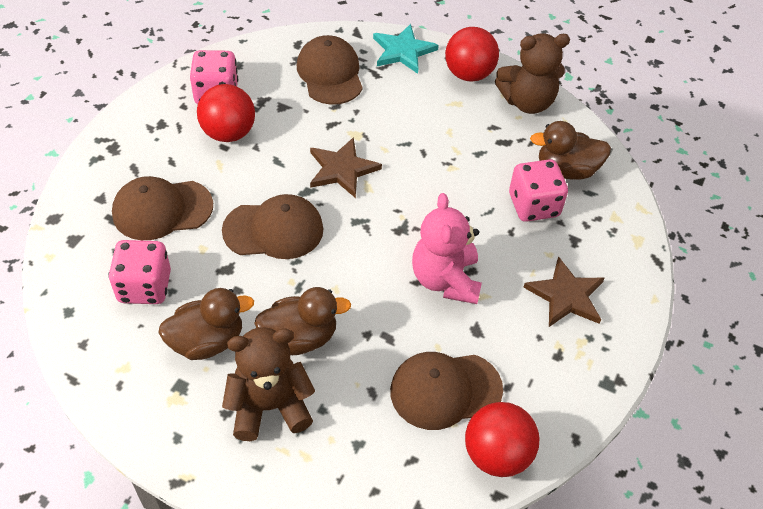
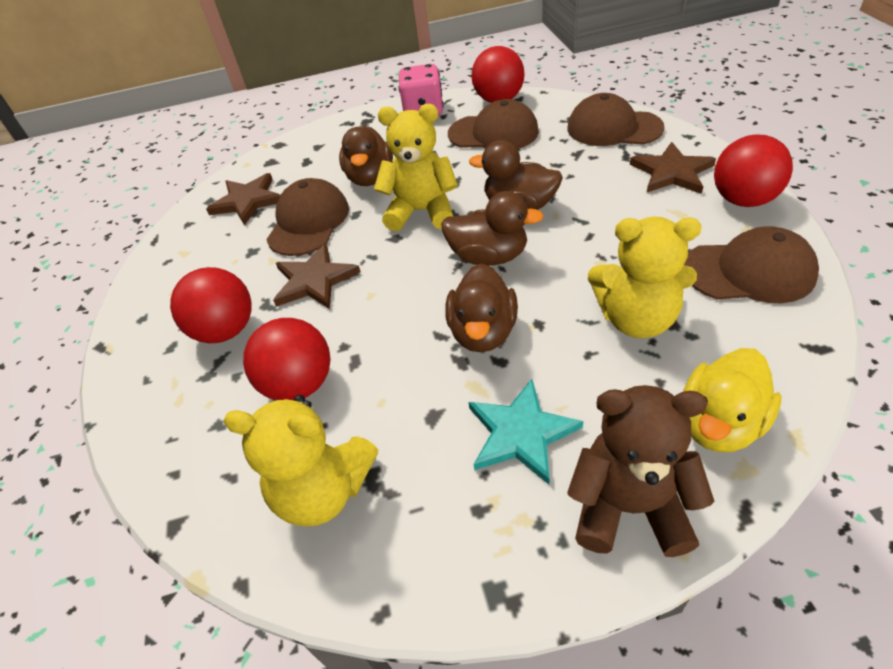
brown duck: [158,288,254,360] [254,287,351,355] [530,121,611,180] = 3 -> [339,126,393,186] [441,191,544,266] [446,263,518,352] [469,140,563,210] = 4
brown star: [310,137,382,198] [523,256,605,327] = 2 -> [206,173,280,226] [273,243,360,309] [630,142,716,194] = 3
brown teddy bear: [222,327,315,441] [495,33,570,114] = 2 -> [567,385,715,557] = 1
pink dice: [108,240,171,304] [190,50,238,104] [509,159,568,222] = 3 -> [399,64,444,116] = 1
pink teddy bear: [412,193,482,304] = 1 -> none = 0
red ball: [197,84,255,142] [445,27,499,82] [465,402,539,477] = 3 -> [170,267,252,343] [243,318,330,400] [471,46,525,103] [714,134,793,207] = 4
yellow duck: none = 0 -> [683,348,781,452] = 1
yellow teddy bear: none = 0 -> [223,395,378,526] [374,104,458,231] [588,217,702,338] = 3

